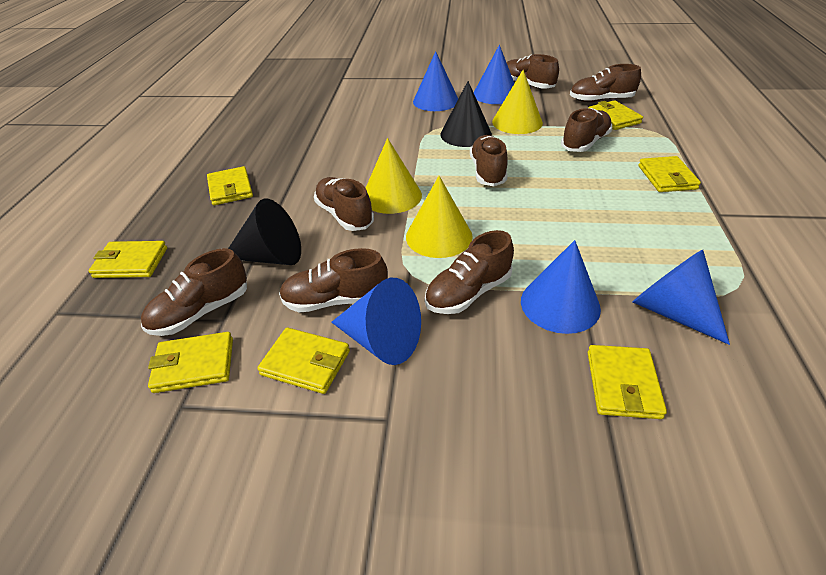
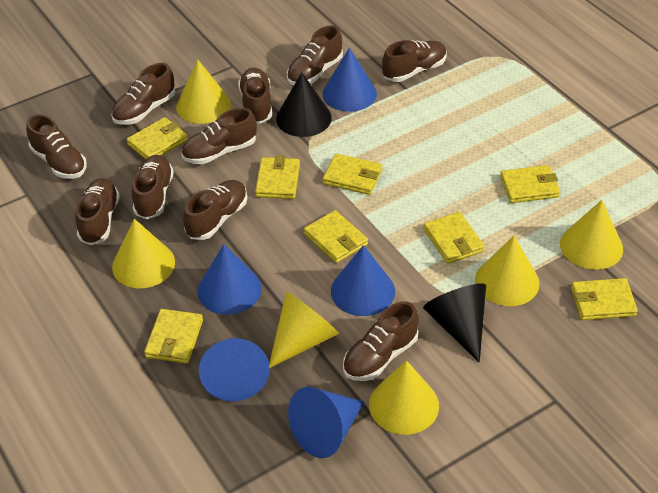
brown shoe: [141,248,247,336] [279,248,388,313] [314,177,374,231] [425,230,514,314] [470,135,508,186] [506,54,559,89] [561,108,612,152] [570,64,641,102] = 8 -> [26,114,87,179] [75,178,120,245] [111,63,176,125] [132,155,174,219] [181,108,257,164] [183,180,247,240] [238,68,272,124] [287,25,343,85] [343,301,419,381] [382,40,447,82] = 10
yellow cone: [366,138,422,214] [406,176,473,258] [492,70,543,134] = 3 -> [112,219,175,288] [176,60,231,124] [269,292,339,368] [369,360,439,435] [475,236,540,306] [560,200,623,270] = 6
yellow wallet: [89,241,167,278] [148,332,233,393] [207,166,253,205] [257,327,350,394] [588,100,643,130] [588,345,667,419] [638,156,701,192] = 7 -> [127,117,188,159] [144,309,203,364] [255,155,300,199] [304,210,368,263] [323,154,382,195] [424,212,485,264] [500,165,560,203] [571,278,638,320] = 8

